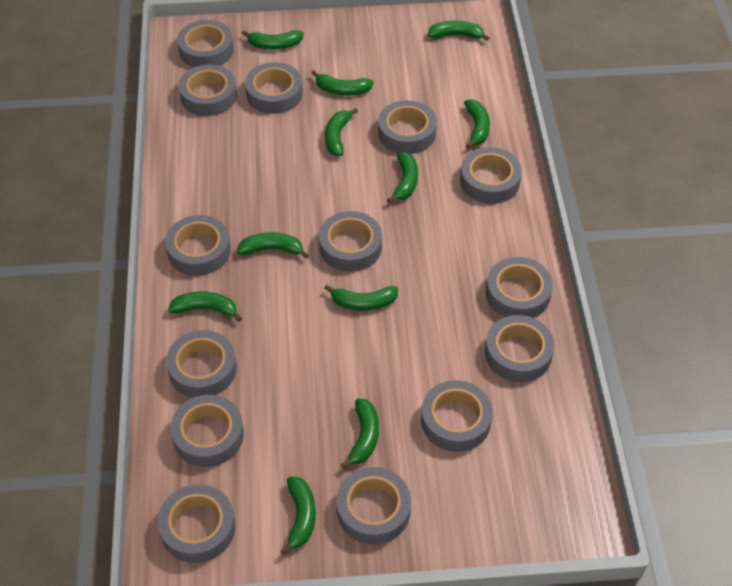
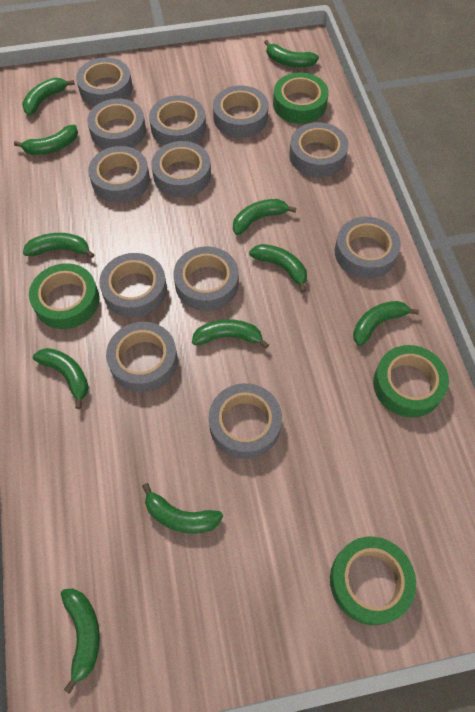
green tape: none = 0 -> [29,263,100,329] [273,72,329,124] [330,537,416,625] [373,345,449,417] = 4
grey tape: [158,484,236,563] [165,215,231,276] [166,330,237,398] [170,395,244,467] [177,20,234,67] [178,64,237,116] [245,62,303,114] [319,211,382,272] [336,467,411,545] [378,100,437,154] [421,380,493,452] [460,147,522,204] [485,315,555,382] [486,257,553,318] = 14 -> [76,57,133,106] [87,99,146,150] [88,146,150,203] [99,253,167,318] [106,322,178,392] [149,95,206,146] [151,141,211,197] [173,246,239,311] [209,383,282,459] [213,85,268,138] [289,122,348,177] [335,217,401,279] = 12

